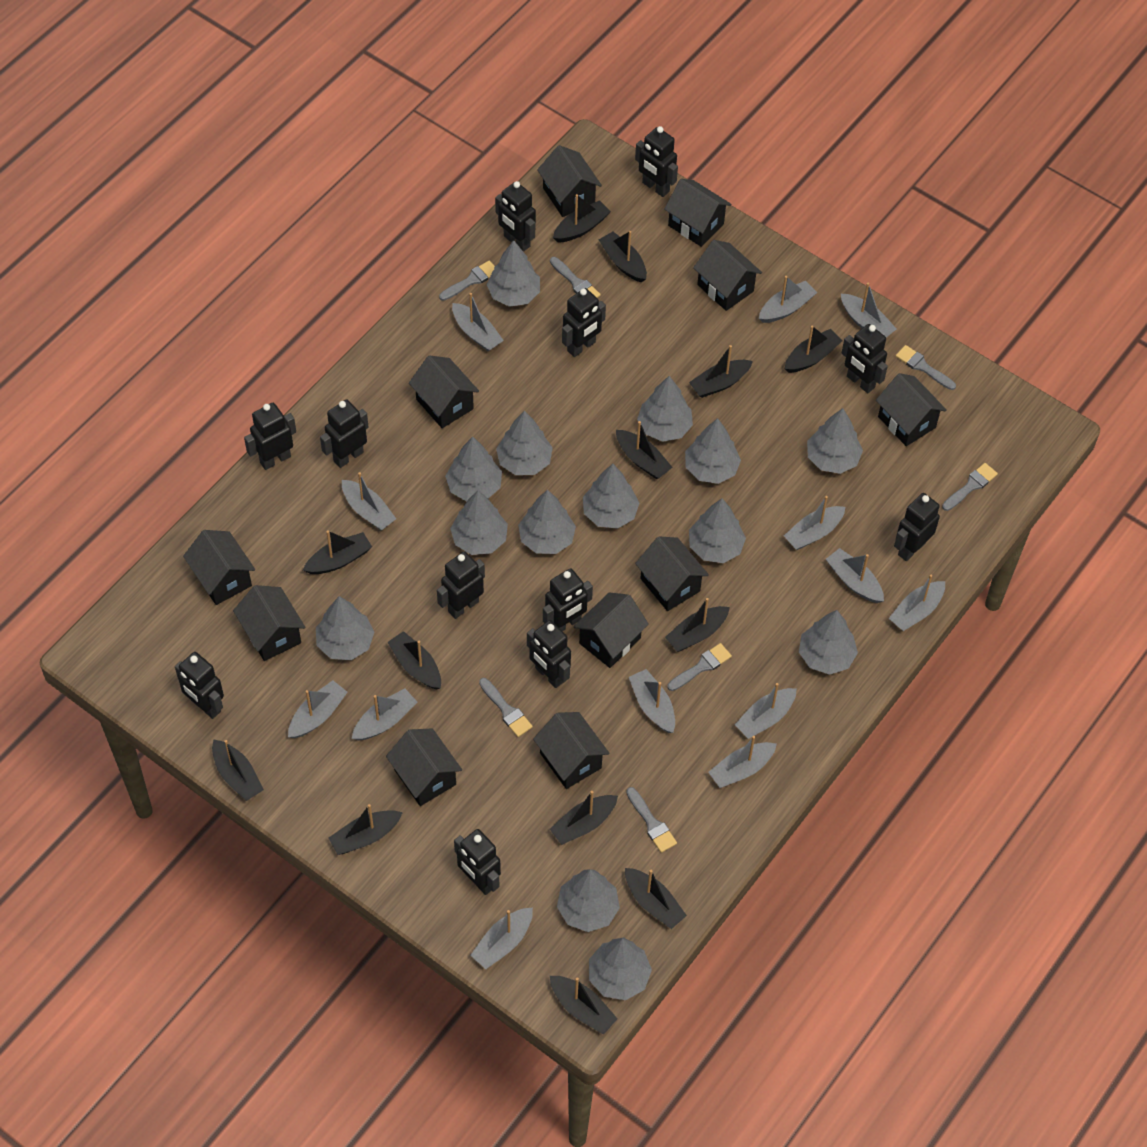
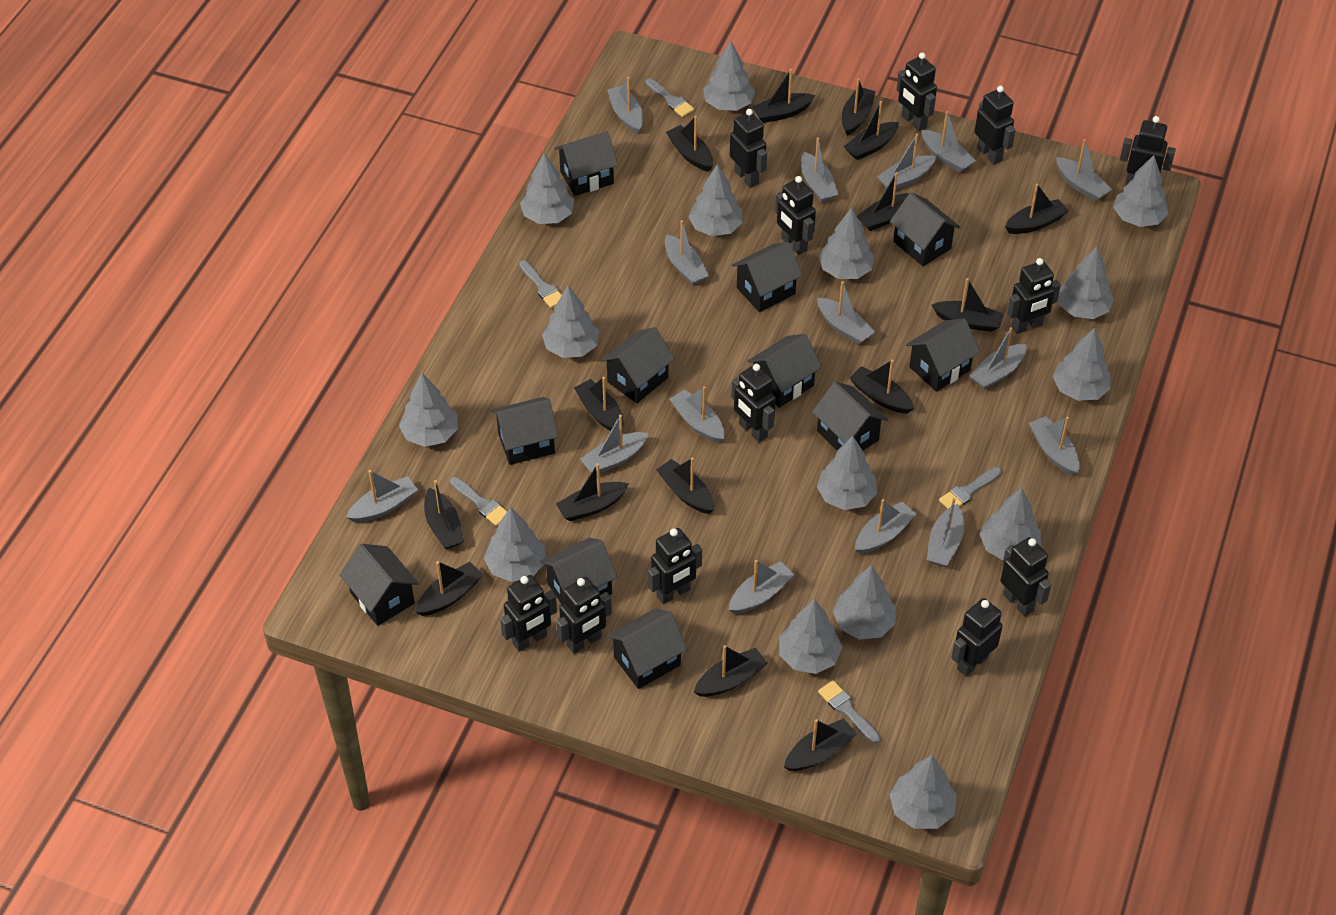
black boat: [212,739,264,801] [303,530,372,574] [329,804,403,855] [387,631,441,690] [550,791,618,845] [550,976,618,1035] [553,194,611,243] [599,231,647,283] [616,421,672,479] [625,868,687,929] [665,598,730,652] [689,345,753,398] [785,325,843,373] = 13 -> [415,561,483,616] [424,480,464,549] [556,463,629,521] [574,377,624,431] [656,458,714,514] [666,116,713,172] [694,645,768,697] [752,69,815,123] [784,718,857,771] [842,78,876,136] [843,101,899,160] [849,360,914,414] [857,172,909,231] [932,278,1003,332] [1005,183,1068,234] = 15
grey boat: [288,680,348,738] [342,472,396,530] [352,688,418,740] [452,293,504,351] [470,908,533,969] [629,669,675,733] [708,736,777,788] [735,683,797,739] [759,276,817,323] [784,496,845,550] [826,548,884,603] [841,283,896,338] [889,575,945,631] = 13 -> [346,470,418,522] [580,415,649,475] [607,77,643,134] [665,220,709,286] [669,386,725,443] [729,560,795,614] [801,138,839,203] [817,281,875,345] [855,499,916,554] [877,134,936,189] [922,111,976,173] [927,497,964,567] [969,327,1026,390] [1029,416,1080,476] [1056,139,1112,201] = 15
grey brush: [439,261,495,301] [479,678,533,737] [550,257,601,298] [626,787,677,853] [667,643,732,691] [896,345,956,390] [942,463,998,511] = 7 -> [450,477,507,526] [519,260,562,308] [645,78,695,117] [818,680,880,743] [939,467,1001,509] = 5
grey tree: [316,596,374,660] [445,437,502,502] [450,490,508,555] [487,240,540,307] [496,410,553,475] [518,490,576,554] [557,869,620,932] [583,464,639,529] [589,937,652,1000] [637,376,693,442] [685,418,741,484] [689,498,746,563] [799,610,858,675] [807,408,863,474] = 14 -> [399,373,458,447] [484,507,545,582] [520,153,574,224] [542,285,599,358] [688,164,743,236] [703,40,755,111] [779,599,843,674] [817,436,877,510] [818,207,874,279] [833,565,896,640] [889,755,957,829] [980,488,1041,560] [1053,328,1111,401] [1058,247,1114,319] [1113,155,1169,227] = 15

